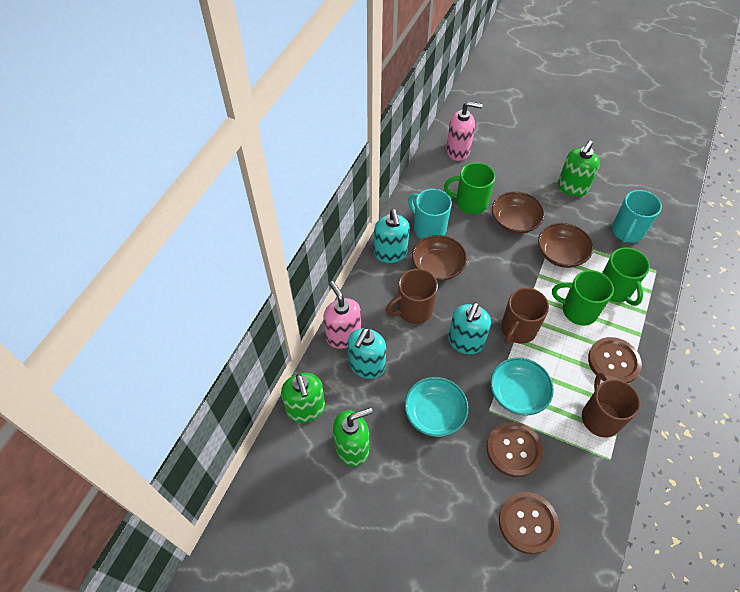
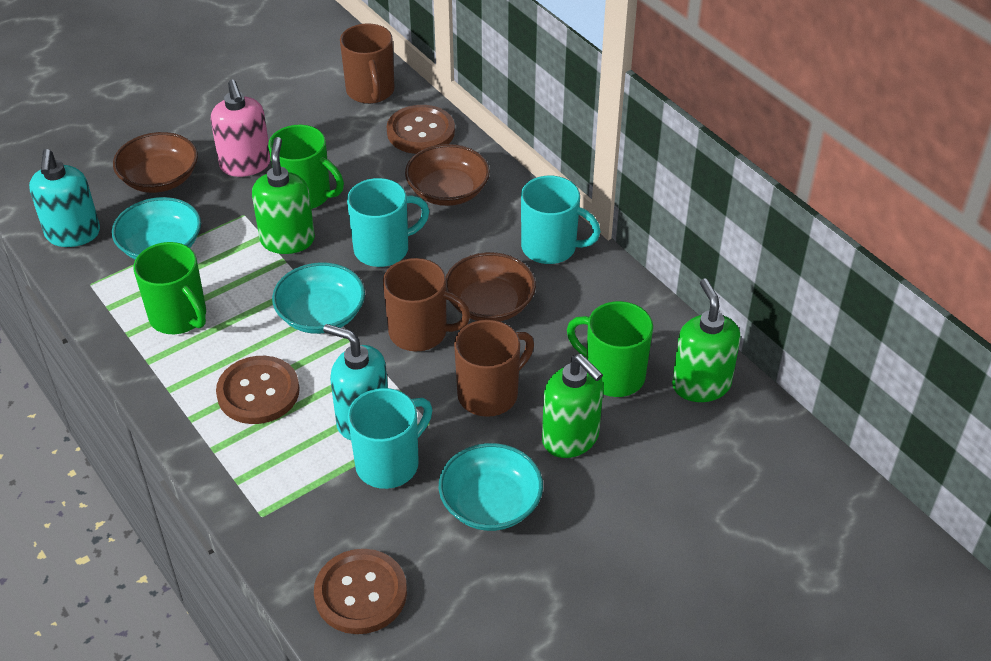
pink soap dispenser: [323,281,361,349] [446,101,483,161] = 2 -> [211,80,271,177] = 1
turquoise bowl: [404,377,468,437] [490,358,554,416] = 2 -> [112,197,201,260] [272,262,365,334] [439,443,543,531] = 3
turquoise mug: [408,189,452,239] [612,190,662,243] = 2 -> [347,178,429,267] [348,388,432,489] [521,176,601,264] = 3
turquoise soap dispenser: [348,327,386,379] [374,209,410,263] [448,302,491,354] = 3 -> [29,149,100,247] [323,324,388,440] = 2

